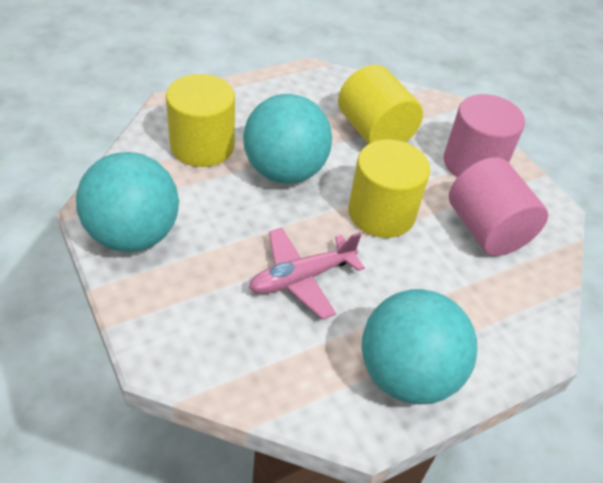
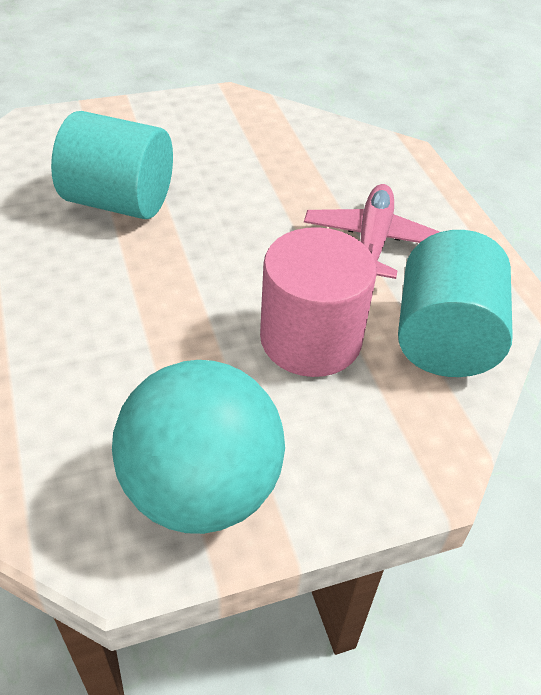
pink cylinder: [444,94,525,178] [449,157,548,256] = 2 -> [260,227,377,377] = 1
turquoise ball: [76,152,179,252] [243,94,332,184] [362,289,477,405] = 3 -> [112,360,285,534] = 1
turquoise cylinder: none = 0 -> [51,111,173,219] [398,230,513,377] = 2
yellow cylinder: [166,74,235,167] [338,65,423,144] [348,139,430,238] = 3 -> none = 0

